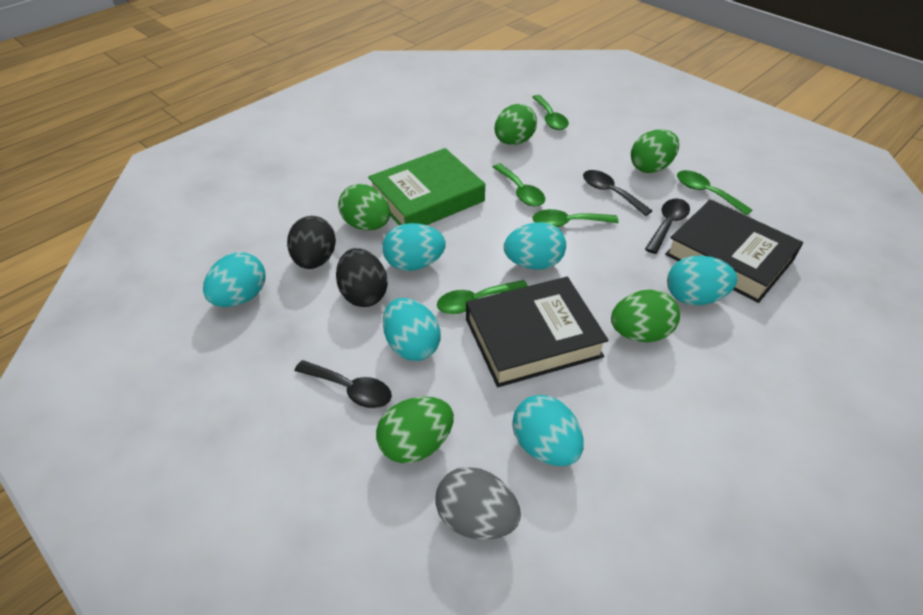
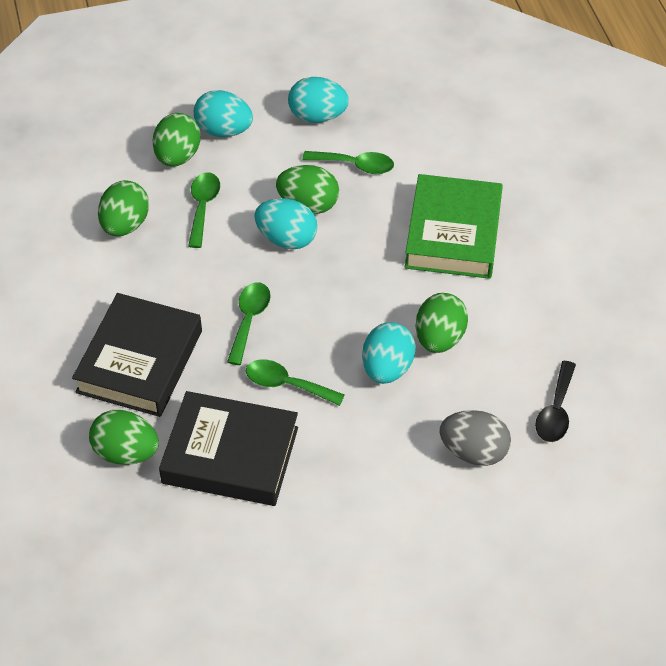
black egg: [287,216,336,269] [336,248,388,307] = 2 -> none = 0
black spoon: [294,360,392,408] [583,170,653,216] [645,199,690,254] = 3 -> [535,361,576,442] = 1
green spoon: [437,280,528,314] [493,163,545,207] [532,95,569,130] [533,209,619,227] [677,170,752,216] = 5 -> [188,172,220,248] [227,282,271,365] [246,359,344,406] [302,151,394,174] = 4
turquoise egg: [203,252,266,307] [382,223,446,271] [383,298,441,361] [504,222,566,270] [512,395,584,466] [667,255,737,305] = 6 -> [194,90,253,137] [254,198,317,250] [288,77,349,123] [362,322,415,384] = 4

